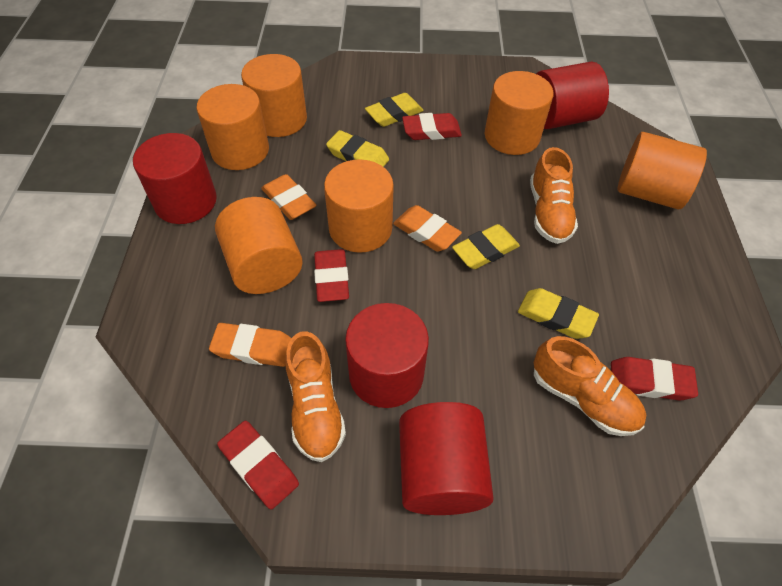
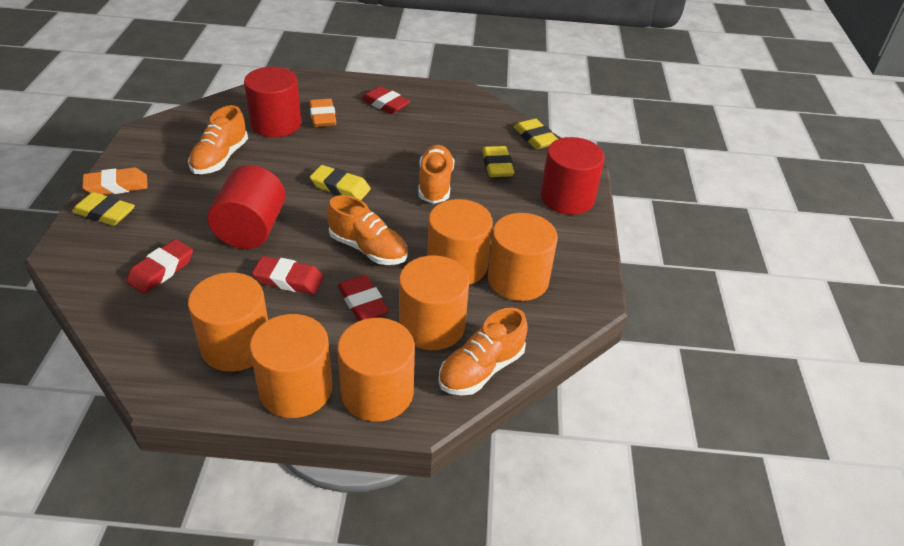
orange eraser: [209,323,291,367] [261,174,316,220] [393,205,462,252] = 3 -> [82,167,148,195] [310,99,336,127] = 2
orange shoe: [285,331,346,462] [530,147,578,244] [534,336,646,436] = 3 -> [188,105,248,174] [327,195,408,265] [418,145,455,204] [438,308,528,396] = 4
red cylinder: [133,133,217,224] [345,303,429,408] [399,402,494,515] [536,61,609,129] = 4 -> [207,165,286,249] [244,67,301,137] [541,137,605,215] = 3

